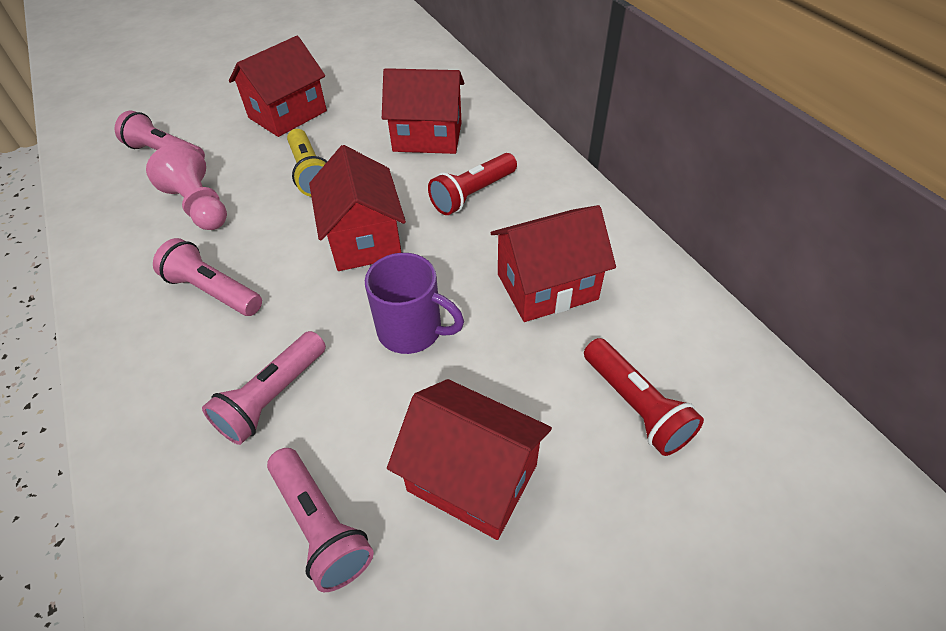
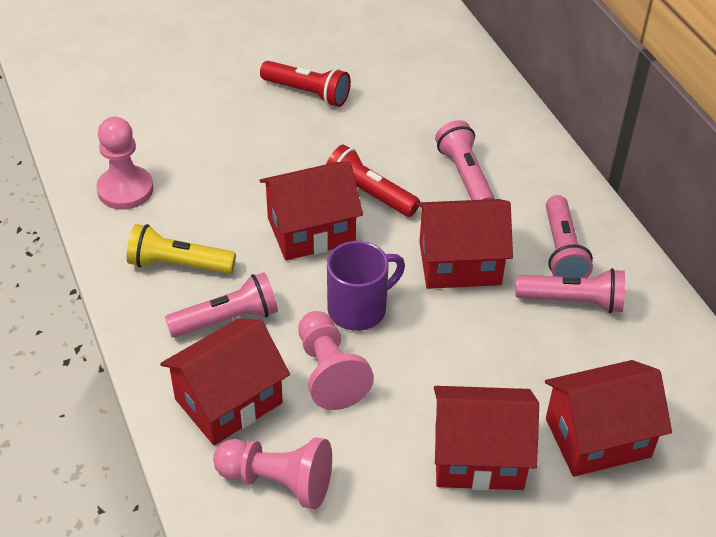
pink pawn: [146,143,227,230] = 1 -> [96,117,153,210] [213,438,332,509] [298,311,374,410] = 3

